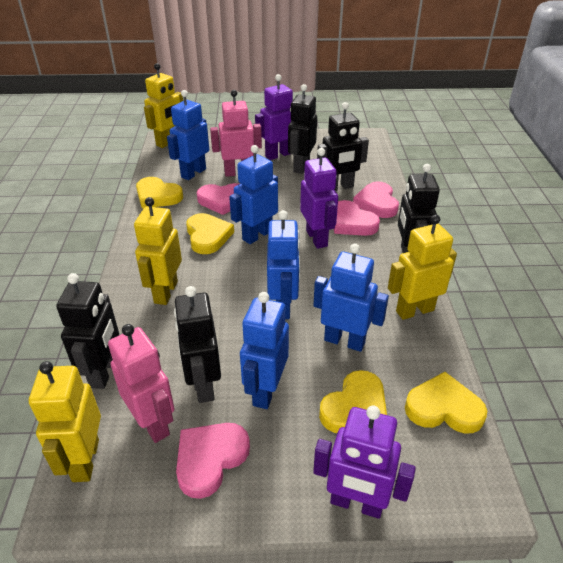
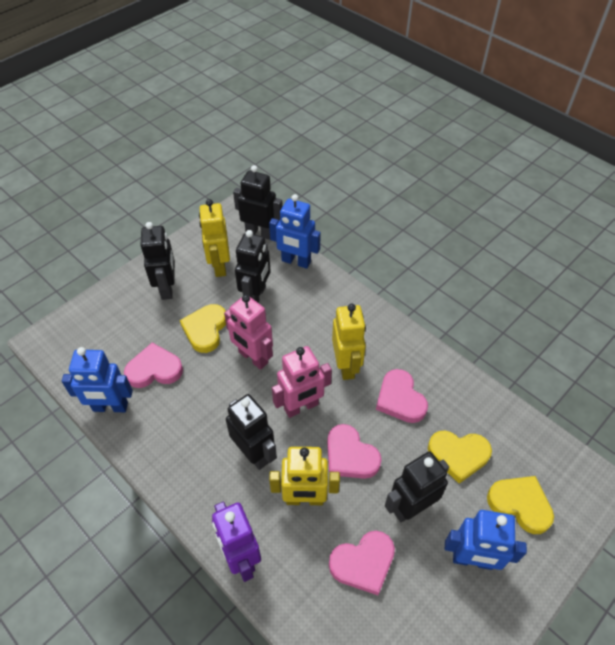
blue robot: [167,90,209,180] [229,145,278,244] [240,292,289,409] [267,210,300,319] [313,244,389,352] = 5 -> [62,347,133,412] [269,194,321,269] [445,510,527,570] = 3
purple robot: [255,74,293,160] [300,148,338,249] [313,405,416,519] = 3 -> [212,502,261,582] = 1
yellow heart: [136,177,183,208] [186,213,234,254] [319,370,387,433] [405,372,487,434] = 4 -> [180,304,226,353] [428,431,492,484] [487,476,554,534] = 3
yellow robot: [29,361,101,482] [134,197,182,305] [144,63,183,148] [388,215,457,320] = 4 -> [199,199,230,277] [269,447,340,505] [332,304,366,380] = 3

